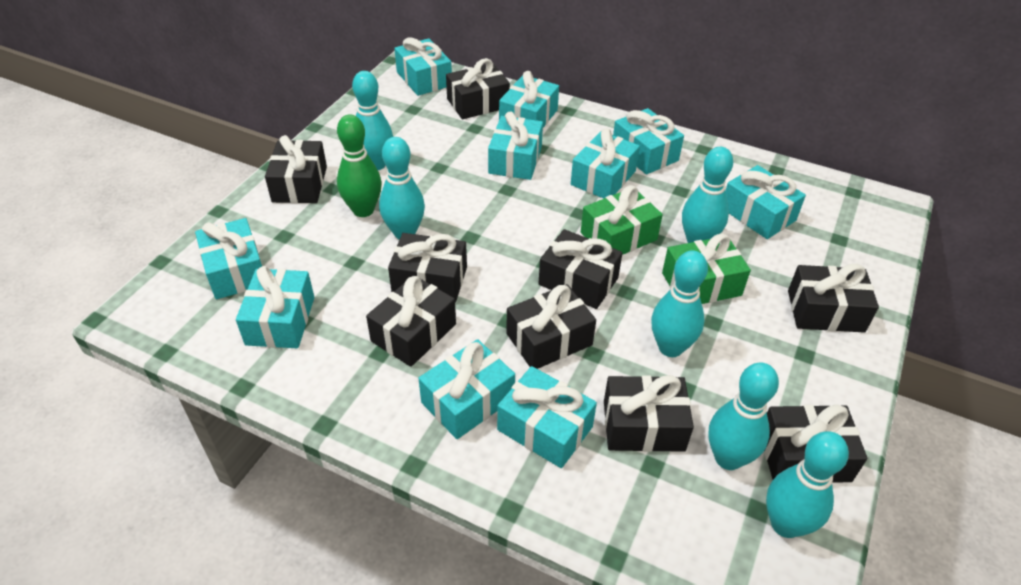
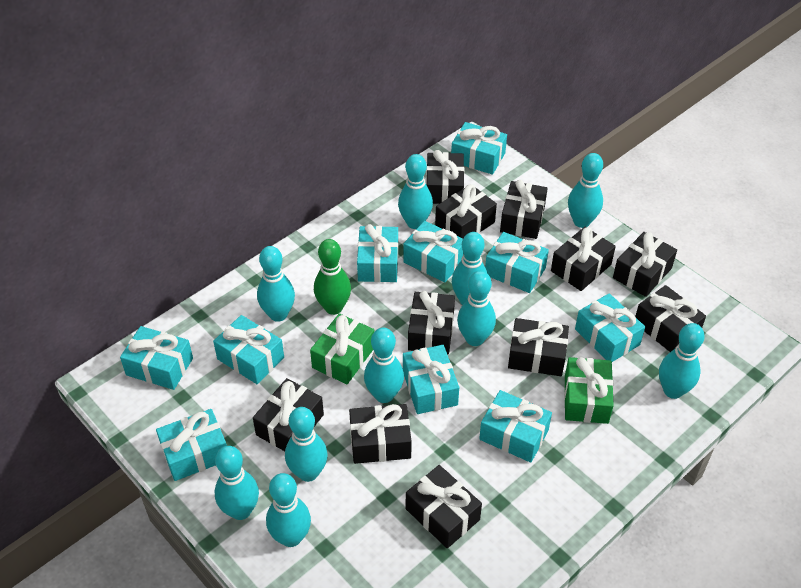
black gift: [265,135,327,203] [366,275,456,367] [388,233,467,303] [446,58,510,119] [506,284,596,369] [539,229,622,309] [604,375,694,452] [764,405,867,483] [788,264,879,333] = 9 -> [253,378,324,451] [349,404,412,464] [406,465,482,549] [408,291,455,354] [426,150,464,204] [435,184,497,238] [500,180,548,239] [508,318,569,376] [551,227,616,291] [613,232,677,297] [635,285,706,352] = 11
turquoise bowling pin: [352,71,393,170] [379,137,425,240] [651,250,708,357] [682,147,733,243] [708,363,779,470] [766,431,849,538] = 6 -> [215,446,259,520] [257,246,295,322] [266,473,311,547] [285,407,328,482] [364,328,404,403] [398,154,433,229] [452,232,488,305] [457,271,496,346] [568,153,603,228] [659,323,705,399] = 10

